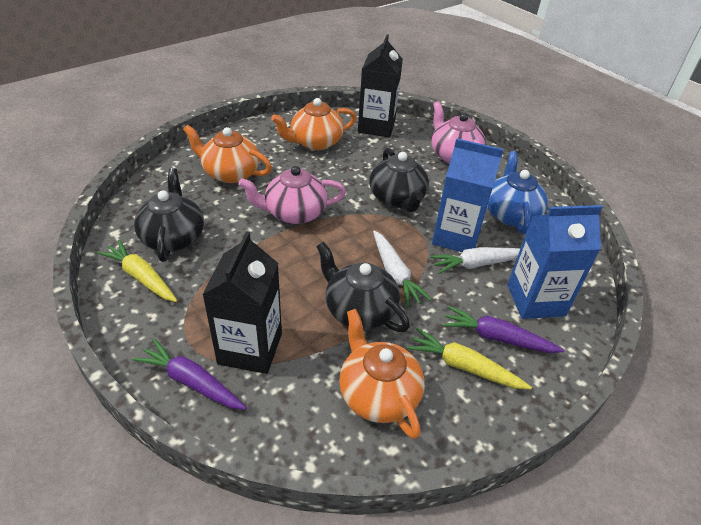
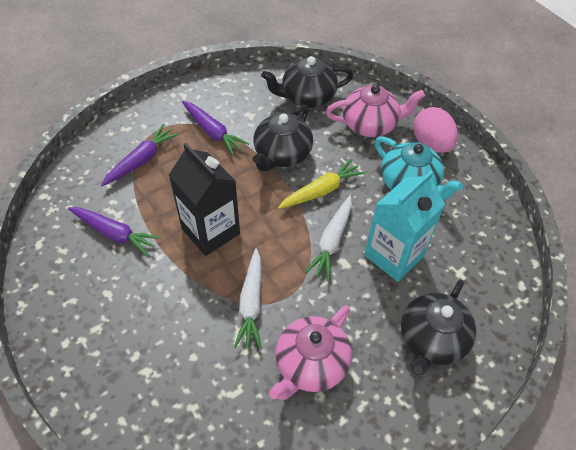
black carton: [202,231,282,374] [358,35,403,137] = 2 -> [169,143,240,256] = 1
blue carton: [432,138,504,252] [507,205,602,319] = 2 -> none = 0
blue teapot: [487,151,548,234] = 1 -> none = 0
orange teapot: [183,125,272,183] [271,98,356,150] [339,309,425,439] = 3 -> none = 0
pink egg: none = 0 -> [413,107,458,153] = 1
purple carrot: [132,339,247,410] [443,306,564,353] = 2 -> [68,207,161,256] [101,124,179,186] [182,101,249,156] = 3
turquoise carton: none = 0 -> [364,171,445,282] = 1
turquoise teapot: none = 0 -> [375,137,463,199] = 1
yellow carrot: [97,240,178,302] [407,328,532,389] = 2 -> [278,159,365,209] = 1

